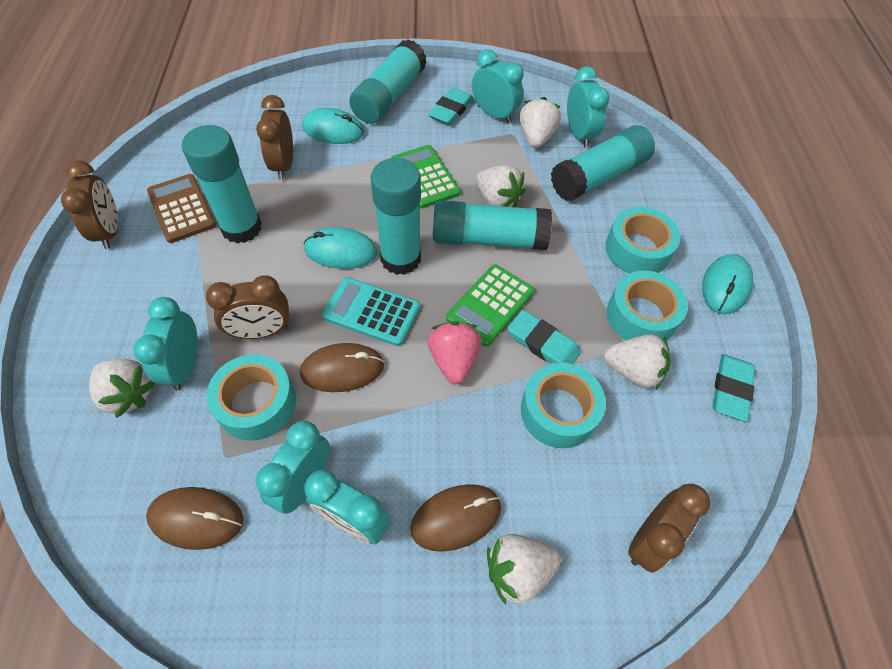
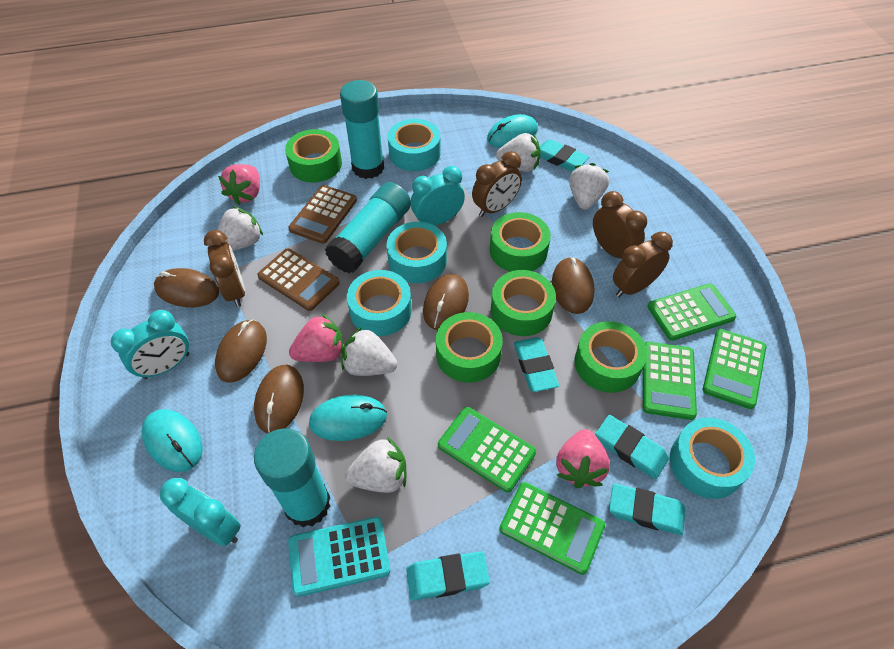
brown calculator: [147,174,216,243] = 1 -> [257,248,340,311] [288,185,357,244] = 2
brown mouse: [146,487,243,550] [300,343,384,392] [410,484,501,552] = 3 -> [154,268,219,307] [215,319,267,383] [254,365,304,433] [423,274,469,330] [552,257,595,314] = 5
green calculator: [391,145,460,208] [446,264,534,347] = 2 -> [438,407,536,493] [499,482,605,575] [643,342,697,420] [648,283,737,341] [703,329,767,409] = 5
green tape: none = 0 -> [285,129,342,182] [436,312,503,383] [490,212,551,272] [491,270,556,336] [574,321,647,393] = 5
pink strawberry: [428,321,481,385] = 1 -> [218,164,260,205] [289,314,344,362] [556,429,610,488] = 3
turquoise clock: [133,297,198,391] [256,421,330,514] [304,470,390,545] [472,49,524,123] [567,66,609,148] = 5 -> [111,310,189,379] [160,478,241,546] [411,166,465,226] = 3
turquoise eraser: [428,88,474,125] [507,310,581,364] [713,354,755,422] = 3 -> [406,551,490,601] [514,337,559,392] [540,139,589,172] [595,415,669,479] [609,483,685,535] = 5
turquoise glue stick: [182,125,262,243] [349,39,427,124] [371,158,421,275] [433,200,552,250] [551,125,655,201] = 5 -> [254,428,331,527] [325,182,411,273] [340,80,384,179] = 3

